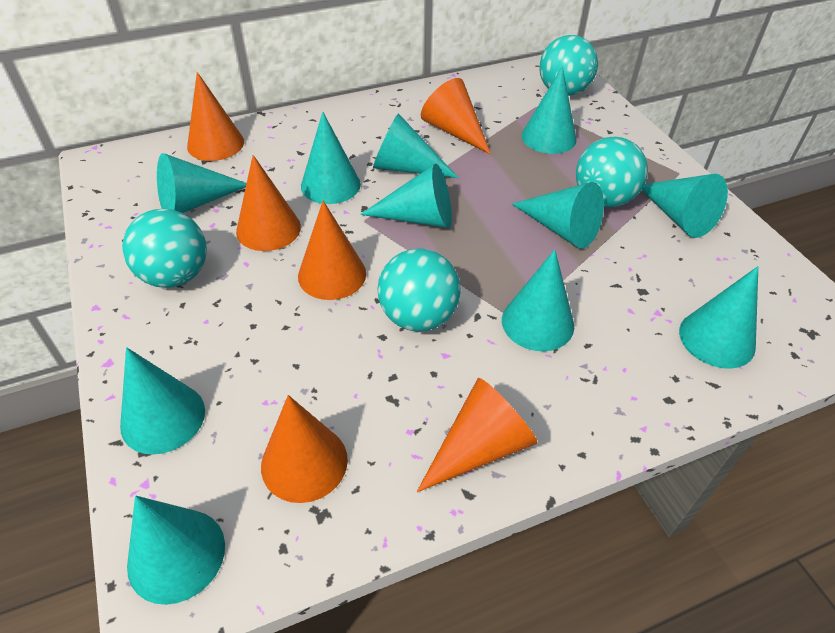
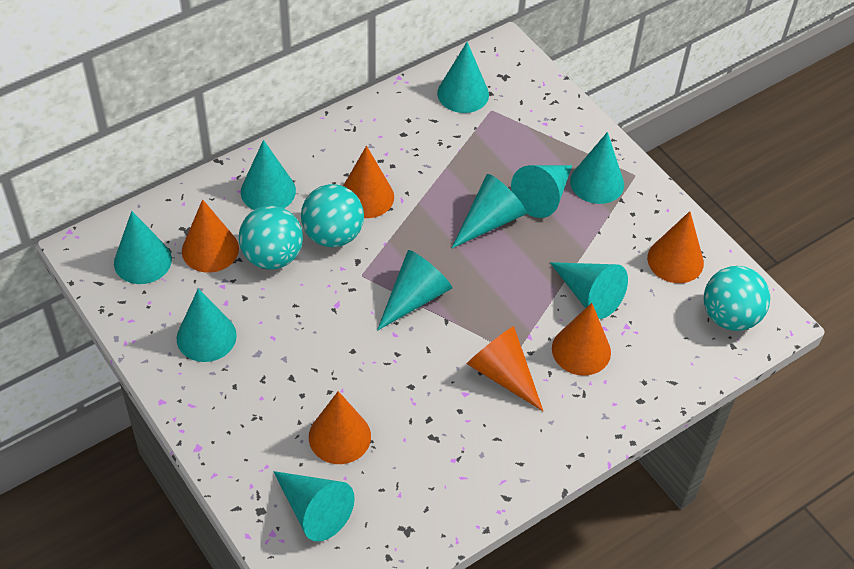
turquoise ball: [122,209,207,288] [378,248,461,332] [540,35,598,96] [576,137,648,207] = 4 -> [239,206,303,269] [301,184,364,247] [704,266,770,331] = 3
turquoise cone: [120,347,205,455] [127,496,225,605] [157,153,247,213] [301,112,361,204] [360,164,452,228] [373,113,459,178] [502,249,574,351] [512,182,604,249] [521,66,577,154] [641,174,728,238] [679,266,758,369] = 11 -> [114,211,172,284] [177,289,237,362] [241,140,296,210] [273,471,355,542] [377,250,452,331] [437,42,489,113] [452,174,526,248] [511,165,572,218] [550,262,628,319] [570,132,624,204] = 10

